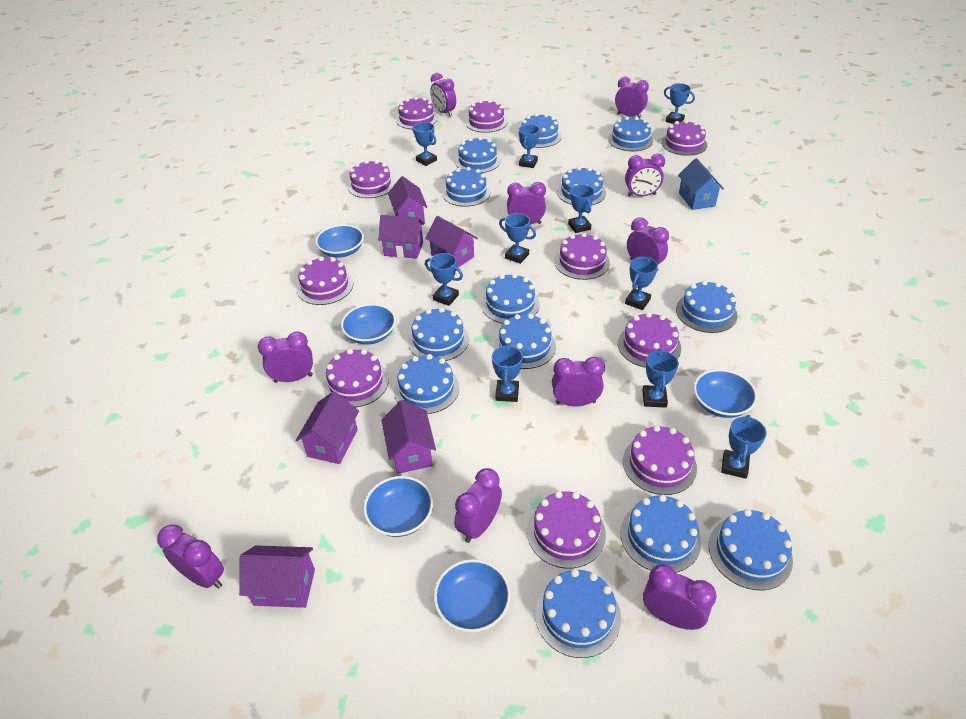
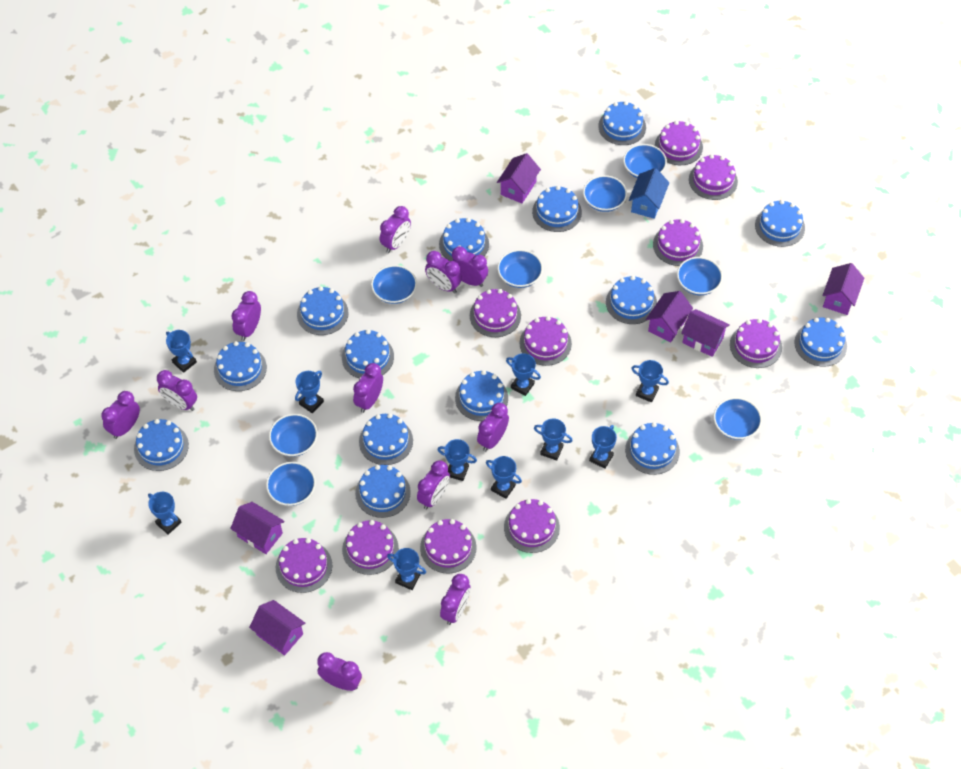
blue bowl: [315,224,364,258] [341,304,396,344] [363,476,433,537] [434,559,511,633] [694,369,757,418] = 5 -> [266,462,316,506] [269,414,318,457] [371,265,417,304] [497,249,543,288] [583,175,627,212] [623,144,667,178] [677,257,723,295] [713,397,762,440] = 8
blue cake: [394,354,459,414] [408,307,469,361] [442,167,491,207] [455,137,501,173] [481,273,540,324] [494,314,556,369] [518,113,562,148] [535,569,621,658] [557,166,606,205] [608,116,653,151] [620,494,701,573] [676,280,738,333] [709,509,793,590] = 13 -> [134,419,189,471] [214,341,267,391] [297,286,349,335] [342,329,394,379] [355,465,411,518] [359,413,413,465] [439,218,489,261] [455,370,508,421] [532,186,582,232] [598,101,646,145] [606,276,657,324] [625,422,680,475] [755,200,805,247] [794,318,847,367] = 14
purple clock: [157,524,224,589] [258,331,313,383] [430,73,456,117] [454,468,502,543] [507,182,546,225] [552,357,605,407] [615,77,649,119] [625,154,665,197] [627,217,669,272] [643,564,717,630] = 10 -> [101,391,140,439] [157,370,197,411] [231,291,261,341] [317,652,362,691] [353,363,383,413] [380,206,411,253] [417,460,450,510] [425,251,462,293] [440,574,471,625] [452,246,488,287] [477,403,509,451] = 11

